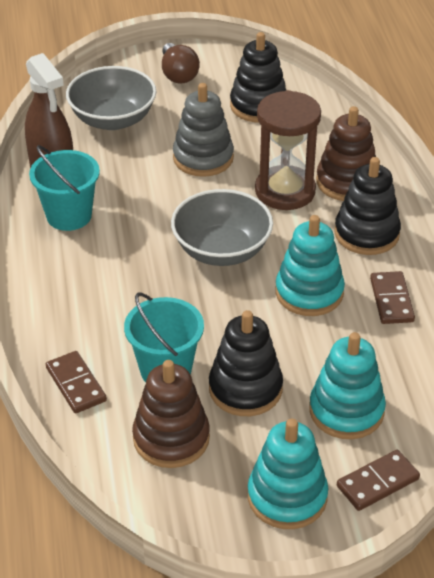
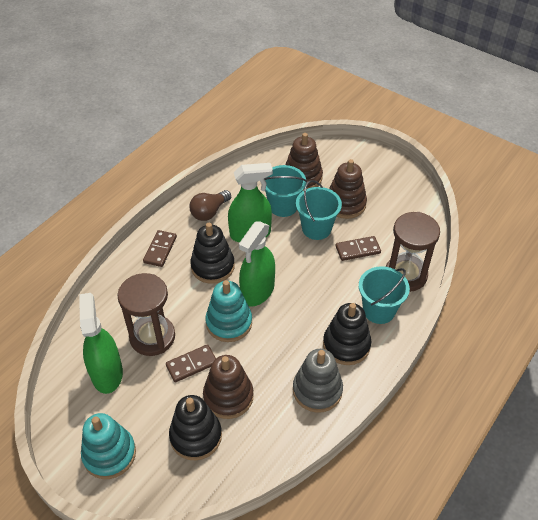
brown hourglass: [255,90,321,210] = 1 -> [118,273,175,356] [386,212,440,292] = 2
brown spray bottle: [25,53,73,168] = 1 -> none = 0
brown stacking toy: [132,360,210,468] [316,106,376,201] = 2 -> [203,355,254,419] [286,133,323,191] [329,159,367,219] = 3
green spray bottle: none = 0 -> [79,293,123,394] [228,163,273,242] [239,221,275,307] = 3
grey bowl: [66,66,157,130] [171,189,273,266] = 2 -> none = 0
turquoise bucket: [29,145,100,231] [124,292,204,382] = 2 -> [264,165,307,217] [296,180,342,240] [359,266,410,324] = 3
turquoise stacking toy: [248,419,328,529] [276,215,345,316] [309,332,386,439] = 3 -> [81,413,136,479] [205,280,252,342] = 2

